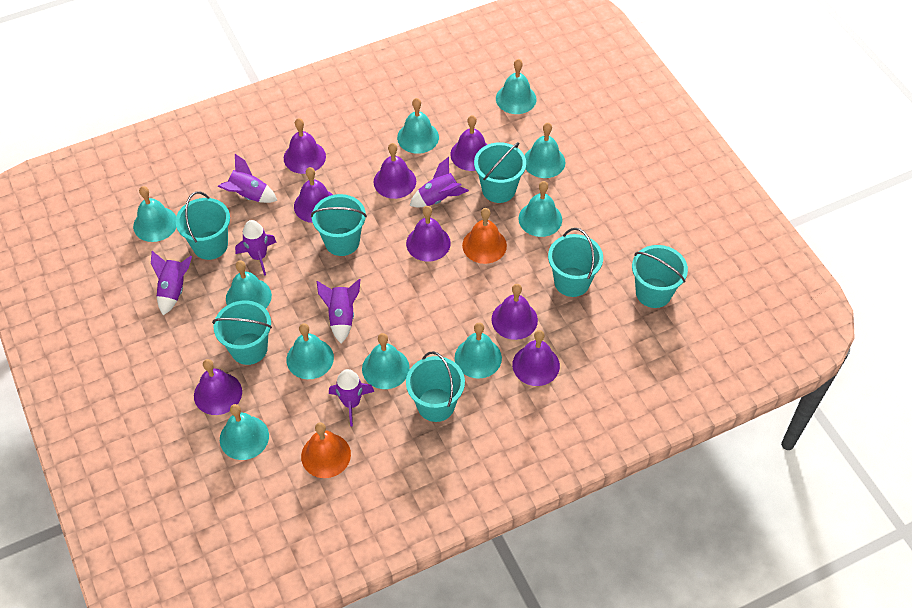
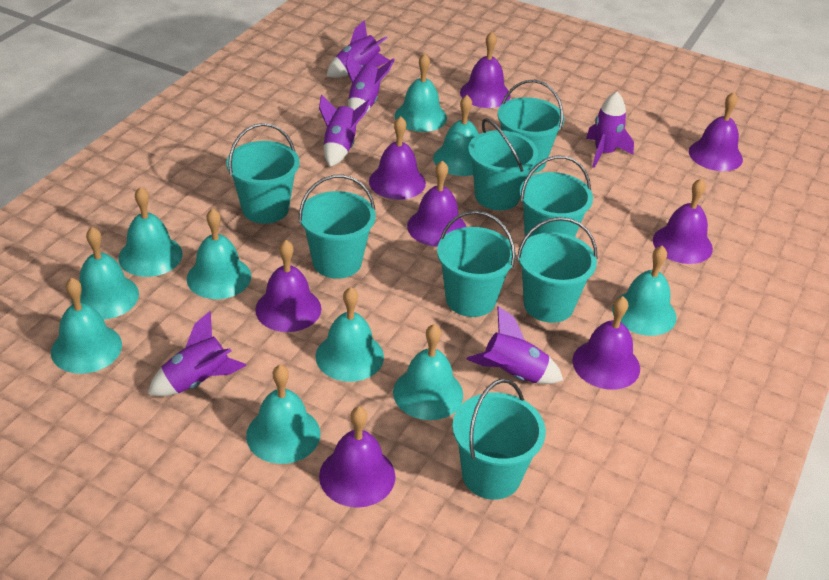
orange bell: [301,422,351,478] [462,208,507,264] = 2 -> none = 0
turquoise bucket: [176,191,230,260] [212,300,272,365] [311,194,367,256] [406,351,465,422] [474,142,526,203] [548,228,603,297] [632,245,688,308] = 7 -> [227,123,300,224] [299,175,376,279] [437,211,516,317] [452,379,546,500] [468,118,538,210] [497,80,564,173] [517,217,597,323] [520,156,593,238] = 8

